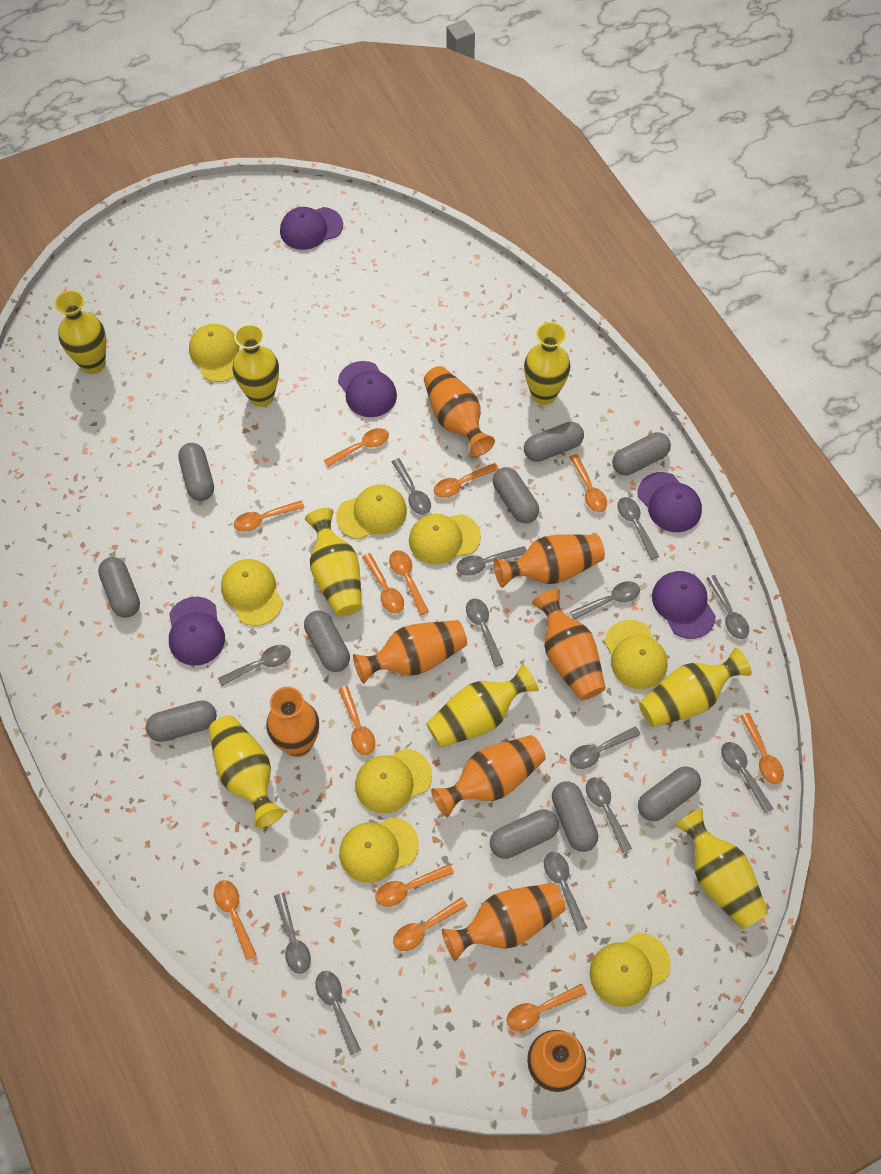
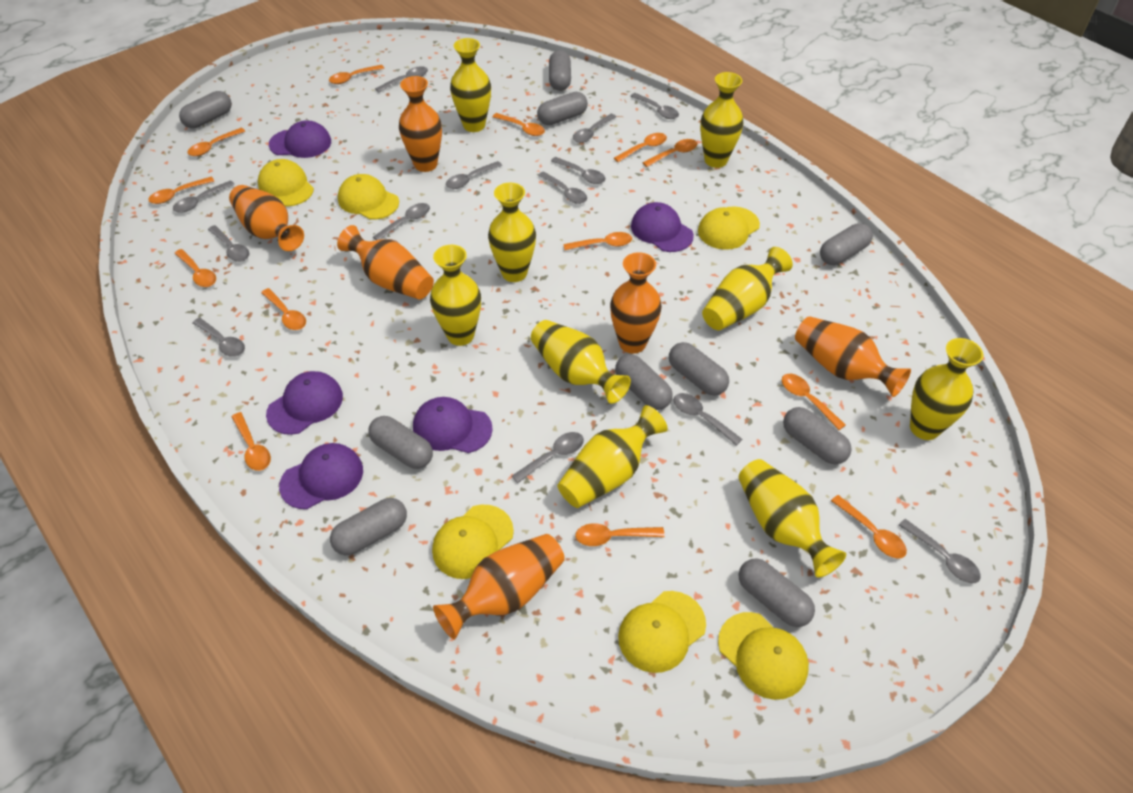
orange spoon: [214,880,257,960] [234,500,305,532] [324,428,389,467] [338,686,375,755] [362,553,404,613] [375,864,454,907] [389,550,429,615] [393,897,468,951] [434,463,499,498] [506,984,587,1031] [569,454,607,512] [740,713,784,785] = 12 -> [148,177,214,204] [174,249,216,287] [188,128,245,156] [231,412,271,471] [261,288,306,330] [329,65,384,84] [493,113,545,136] [563,232,632,250] [575,523,665,546] [614,133,667,162] [642,139,697,167] [782,374,846,430] [831,495,907,559] = 13
orange vase: [266,687,319,757] [353,620,467,684] [424,366,495,457] [431,735,546,818] [442,883,566,962] [494,534,605,588] [527,1030,586,1092] [532,589,606,700] = 8 -> [229,185,304,251] [337,225,434,300] [399,76,442,172] [433,534,565,640] [610,252,662,354] [795,316,911,397] = 6
yellow cap: [189,324,239,382] [221,559,283,626] [336,485,407,539] [339,817,419,883] [355,748,432,814] [409,514,481,565] [590,932,671,1007] [604,620,667,689] = 8 -> [258,159,314,206] [338,174,399,220] [432,505,514,579] [618,591,706,673] [698,206,760,250] [718,612,809,700] = 6
yellow vase: [55,290,106,374] [209,715,285,828] [232,324,279,407] [305,508,362,617] [426,664,539,747] [524,322,571,405] [639,648,752,727] [674,808,769,929] = 8 -> [430,245,481,346] [450,38,491,132] [488,183,536,282] [531,320,631,404] [557,405,668,508] [700,72,743,168] [702,247,793,330] [738,459,846,577] [910,338,983,440] = 9

